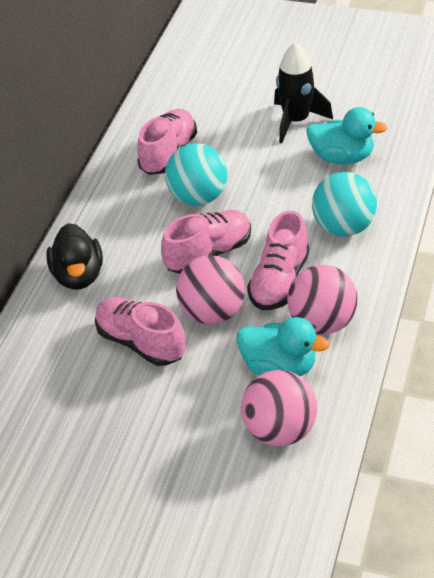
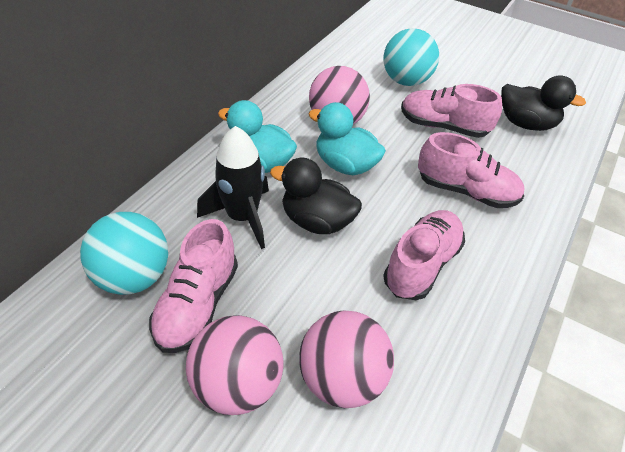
black duck: [46,223,103,290] = 1 -> [270,158,362,234] [501,75,586,131] = 2

